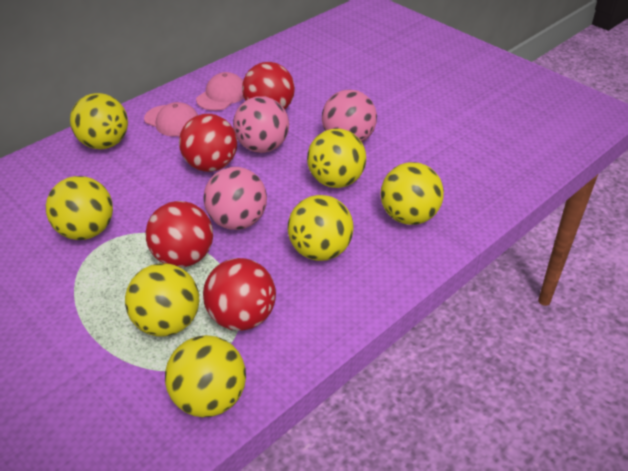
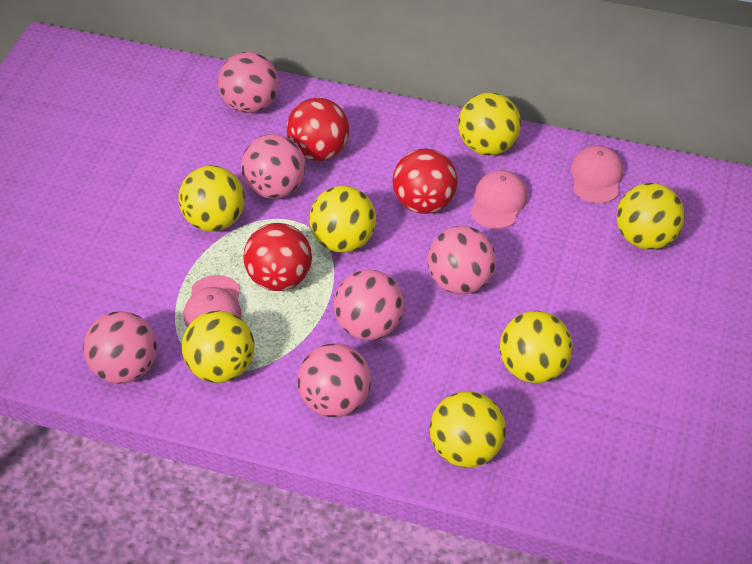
pink ball: [203,167,267,230] [233,96,289,153] [322,89,377,142] = 3 -> [83,311,157,384] [218,52,279,113] [241,134,306,199] [297,343,371,417] [334,270,404,340] [427,226,496,294] = 6
pink cap: [144,102,198,137] [196,72,244,111] = 2 -> [184,275,242,328] [470,170,528,229] [571,145,624,203] = 3
red ball: [146,201,213,267] [179,114,237,172] [203,258,276,331] [242,62,295,109] = 4 -> [243,223,312,291] [286,98,349,161] [392,149,458,214] = 3

